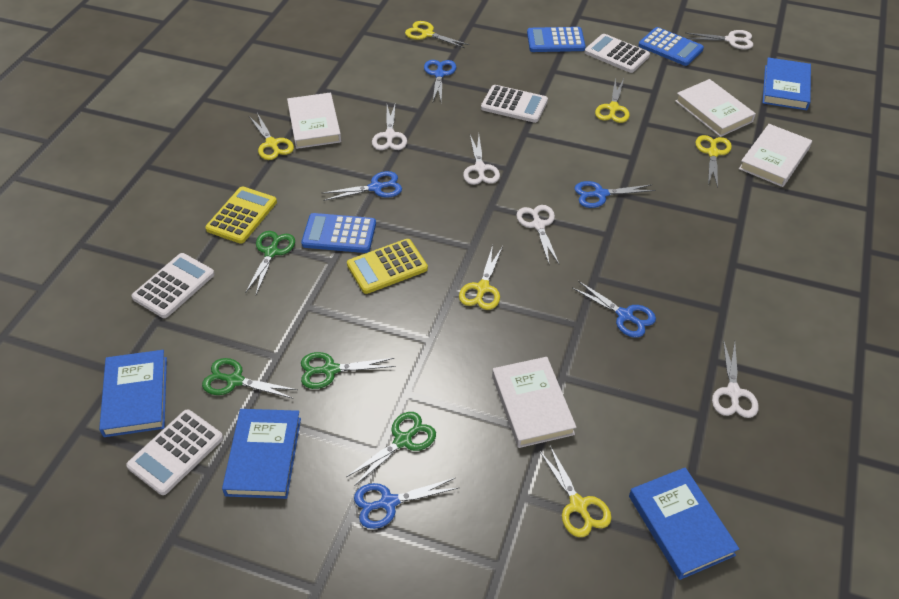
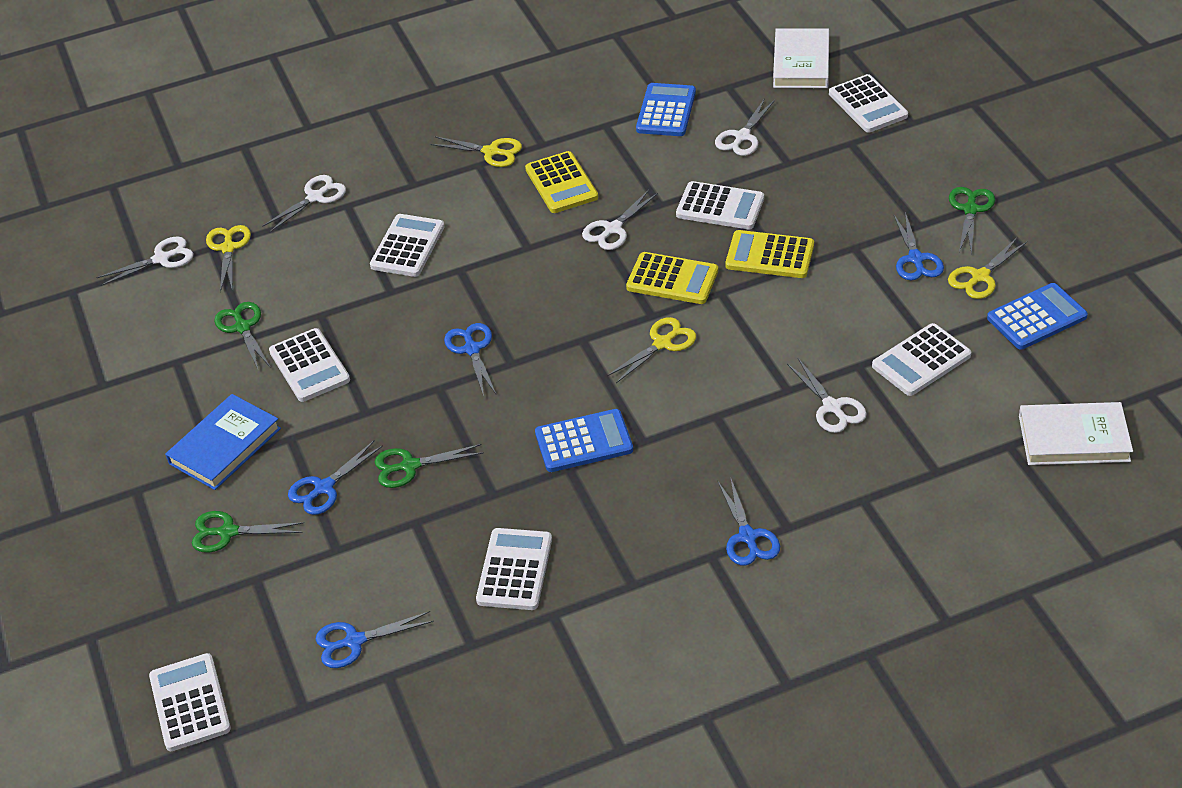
blue book: [99,350,167,437] [222,409,301,499] [629,467,739,580] [763,57,811,110] = 4 -> [165,394,281,490] = 1
white book: [287,93,341,149] [492,357,577,448] [675,79,756,137] [739,124,812,187] = 4 -> [773,28,829,88] [1019,402,1133,465] = 2
white calculator: [126,409,223,495] [131,253,215,318] [481,85,548,123] [585,34,650,73] = 4 -> [149,653,231,751] [269,328,350,402] [370,214,445,277] [476,528,552,610] [676,181,764,229] [829,74,908,133] [872,323,971,396] = 7
yellow calculator: [205,186,277,244] [347,239,428,294] = 2 -> [525,151,598,213] [626,252,718,304] [725,230,814,278] = 3
yellow scissors: [249,113,294,160] [405,21,469,48] [459,245,503,310] [539,446,612,537] [595,78,630,123] [695,135,732,188] = 6 -> [206,225,251,292] [431,136,522,167] [607,317,696,383] [948,238,1027,299] = 4

